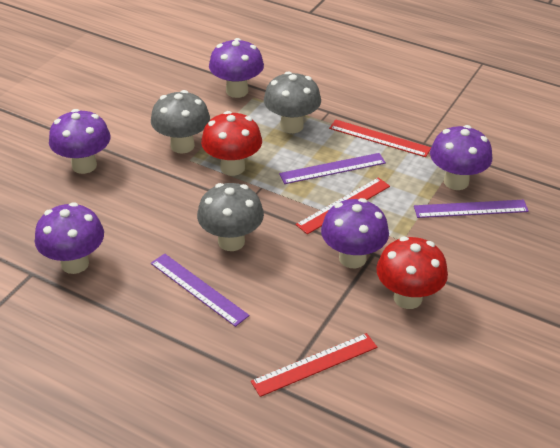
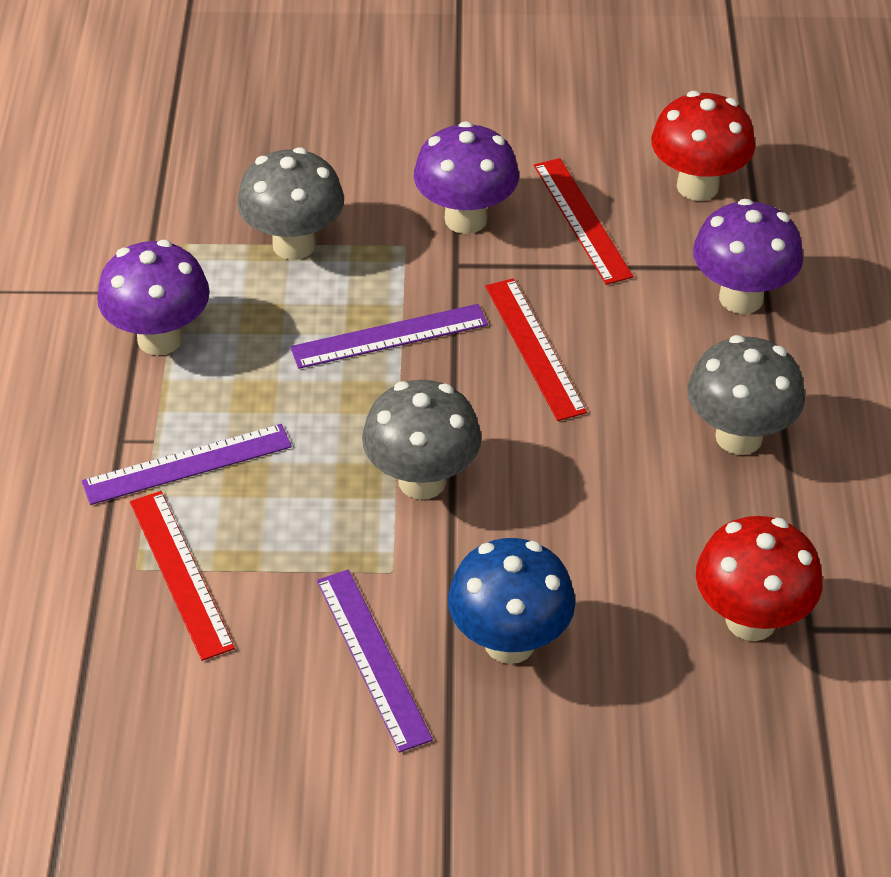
blue mushroom: none = 0 -> [448,538,575,664] = 1
purple mushroom: [35,202,104,274] [49,109,110,174] [209,38,264,98] [321,198,389,268] [430,125,492,190] = 5 -> [97,240,210,355] [414,121,519,234] [693,199,803,314] = 3

